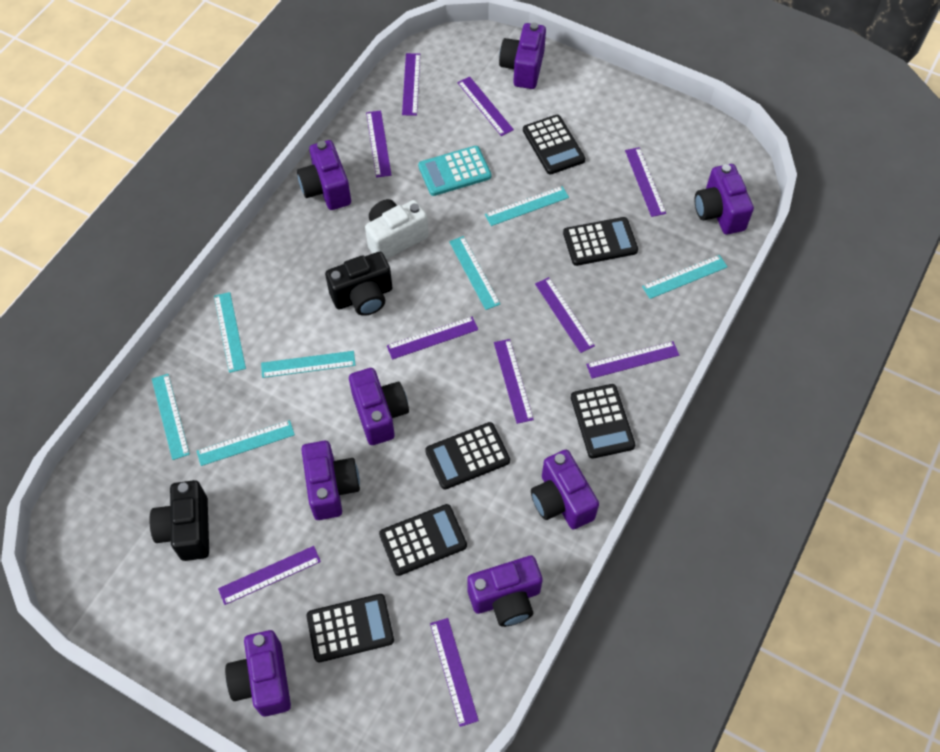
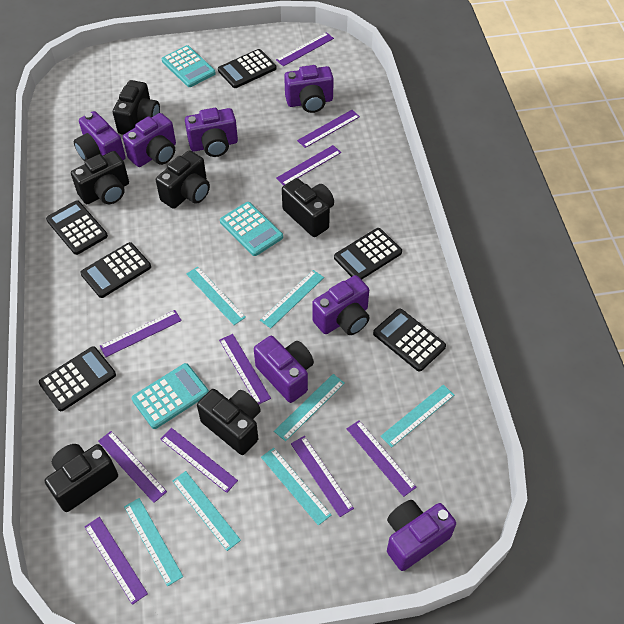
black camera: [149,480,209,561] [325,252,392,316] = 2 -> [45,444,118,512] [71,151,129,204] [113,80,160,135] [156,150,210,209] [197,389,261,455] [282,178,334,237] = 6
purple camera: [225,630,291,717] [297,140,351,210] [301,441,360,520] [349,368,409,445] [467,556,543,627] [499,23,546,89] [531,450,599,529] [695,164,754,235] = 8 -> [74,111,126,161] [123,113,176,167] [185,108,238,157] [254,336,314,403] [284,65,334,113] [312,275,370,335] [387,500,456,571] = 7
turquoise calculator: [418,146,491,196] = 1 -> [132,363,209,429] [162,45,216,87] [220,202,283,256] = 3
white camera: [365,199,428,259] = 1 -> none = 0

